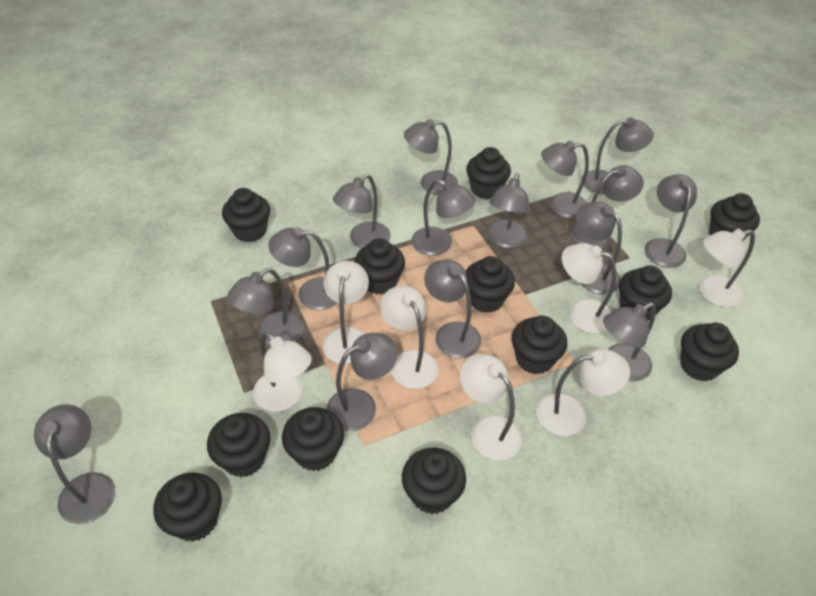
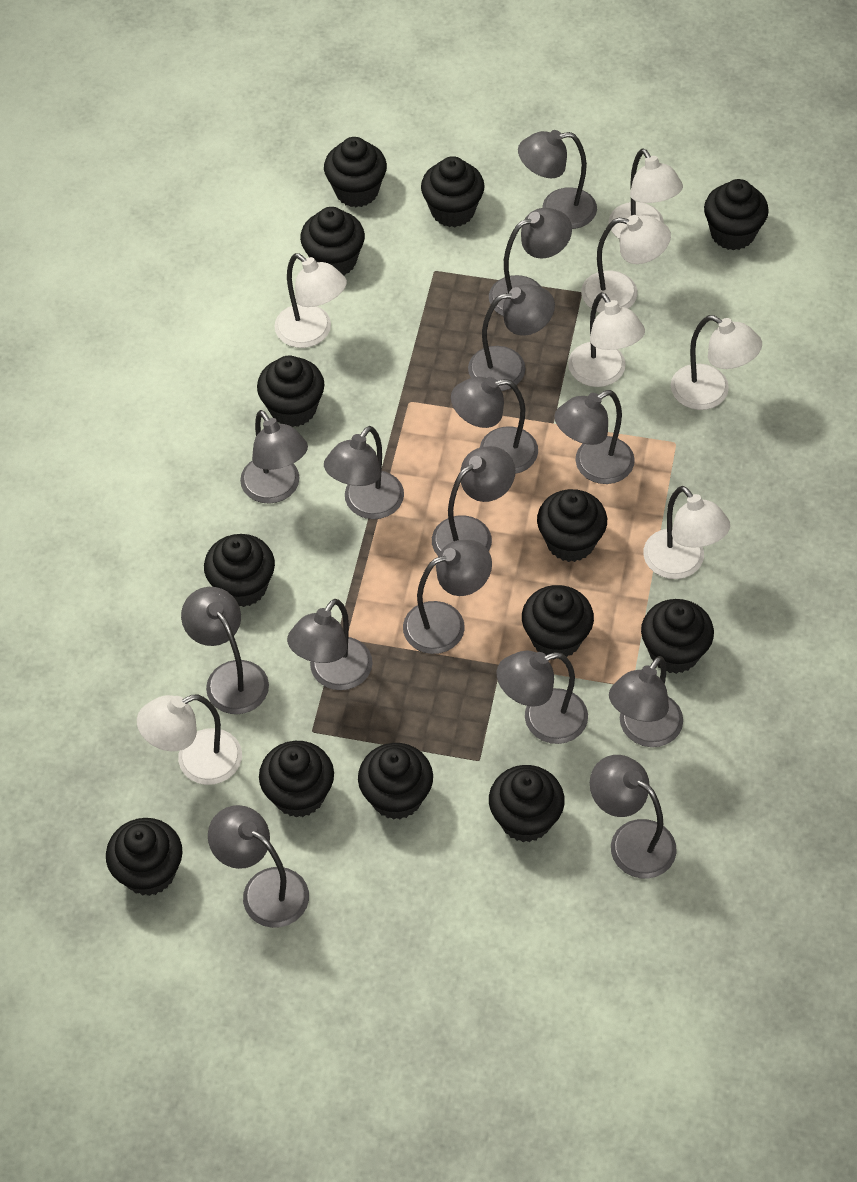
black cupcake: [153,473,222,541] [207,413,270,477] [222,188,270,242] [282,407,344,471] [355,238,405,295] [402,448,466,514] [466,147,511,199] [466,256,515,313] [512,316,567,375] [619,266,672,321] [680,323,739,381] [709,193,760,241] = 12 -> [106,818,183,896] [204,534,275,607] [257,355,324,427] [259,741,334,818] [300,207,365,276] [324,137,387,207] [358,743,433,820] [421,156,485,227] [489,765,565,842] [522,585,594,659] [537,489,607,562] [641,599,714,674] [704,179,769,250] = 13

